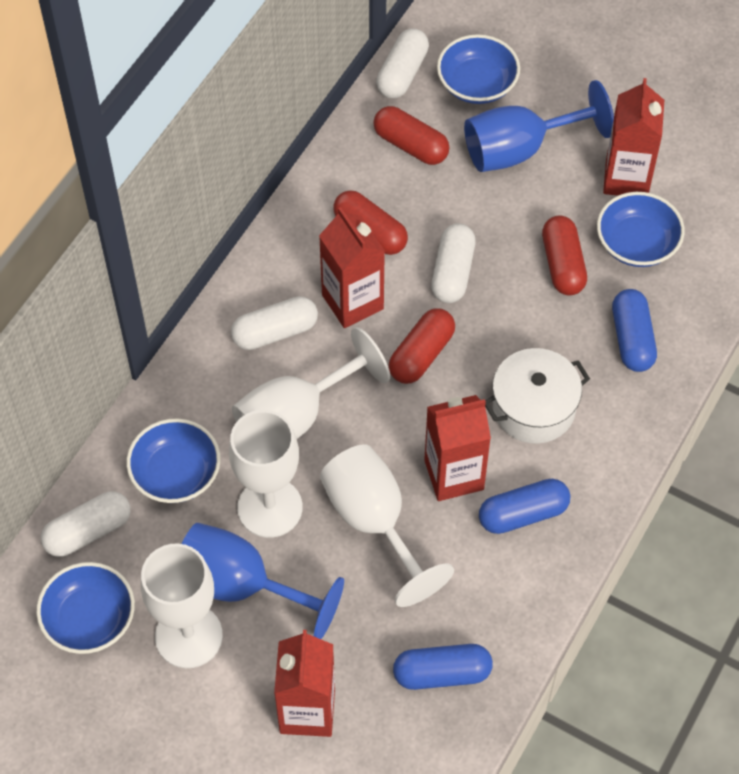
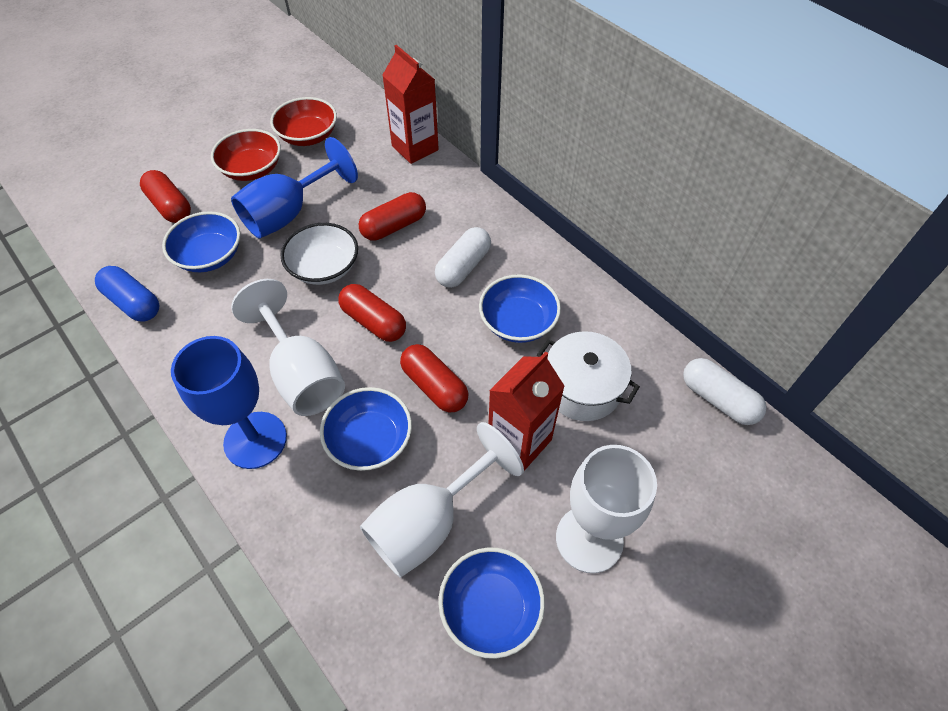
blue capsule: [393,644,493,690] [479,479,570,534] [612,289,657,372] = 3 -> [95,266,159,321] = 1
red bowl: none = 0 -> [211,129,281,181] [270,97,337,146] = 2
red carton: [274,630,335,737] [319,207,385,328] [424,395,491,501] [603,78,664,196] = 4 -> [382,45,439,164] [488,351,565,471] = 2
white bowl: none = 0 -> [280,223,358,285] = 1
white capsule: [41,491,131,557] [231,296,318,350] [376,28,429,98] [431,223,475,303] = 4 -> [435,227,491,288] [683,358,767,425] = 2
white goblet: [141,543,223,668] [229,410,303,538] [232,327,390,439] [320,444,454,607] = 4 -> [231,279,345,416] [360,422,524,578] [556,445,657,573] = 3

